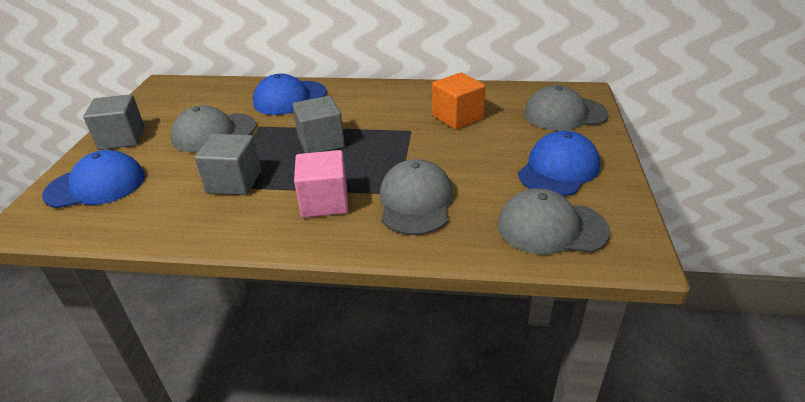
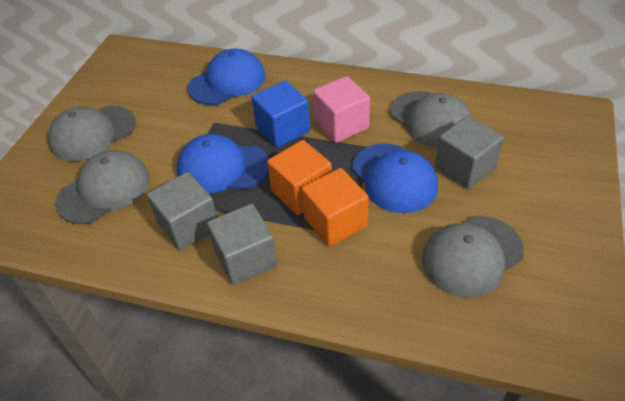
blue cube: none = 0 -> [251,80,310,147] = 1
orange cube: [432,72,486,130] = 1 -> [267,140,332,215] [302,168,369,247] = 2

